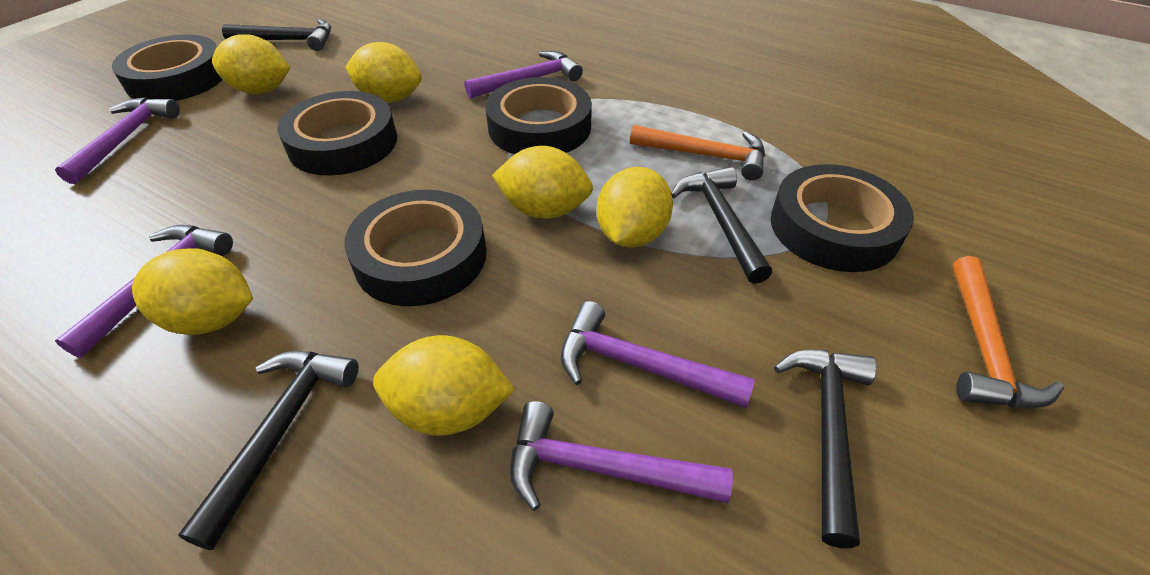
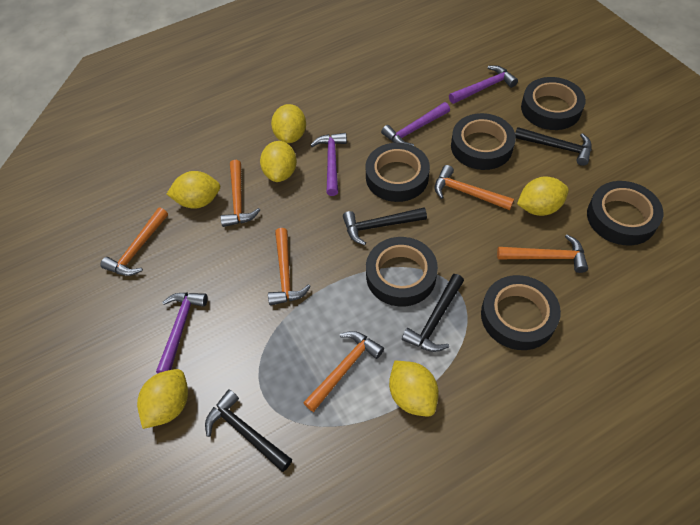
black tape: [112,34,222,101] [277,91,397,176] [345,190,486,306] [486,77,592,154] [771,164,914,272] = 5 -> [365,143,430,202] [366,237,438,307] [451,113,516,170] [481,275,561,350] [521,77,586,130] [587,181,663,245] = 6
orange hammer: [630,125,765,181] [952,256,1064,407] = 2 -> [100,208,168,276] [220,160,260,227] [268,228,311,305] [303,331,384,412] [435,165,514,210] [497,234,588,273] = 6
purple hammer: [55,97,180,184] [55,225,233,358] [465,51,583,99] [510,401,733,511] [561,301,755,408] = 5 -> [156,293,208,373] [310,133,347,196] [381,102,450,146] [449,65,518,104] = 4

